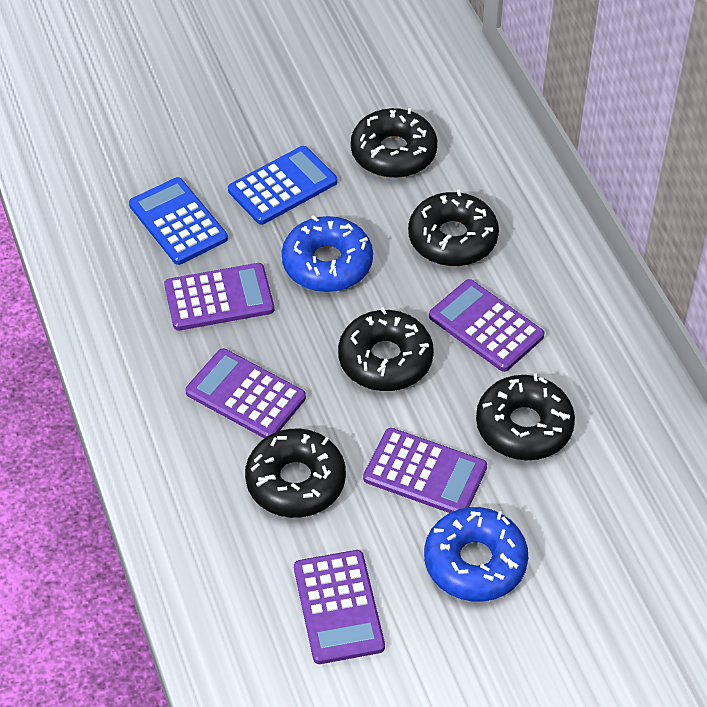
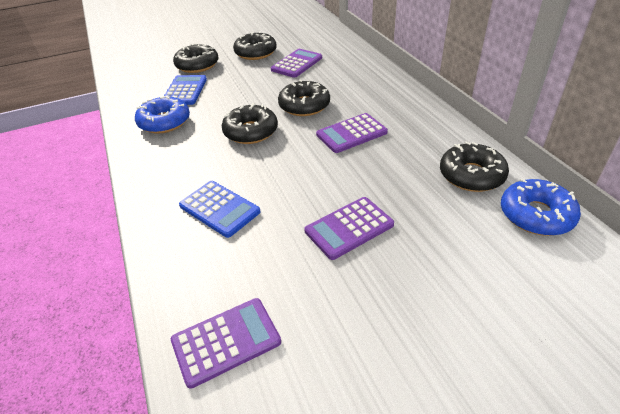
purple calculator: [164,263,274,331] [185,348,306,438] [294,550,385,664] [363,428,487,513] [429,279,545,372] = 5 -> [171,298,281,389] [271,49,322,78] [304,197,394,260] [316,113,388,153] = 4

